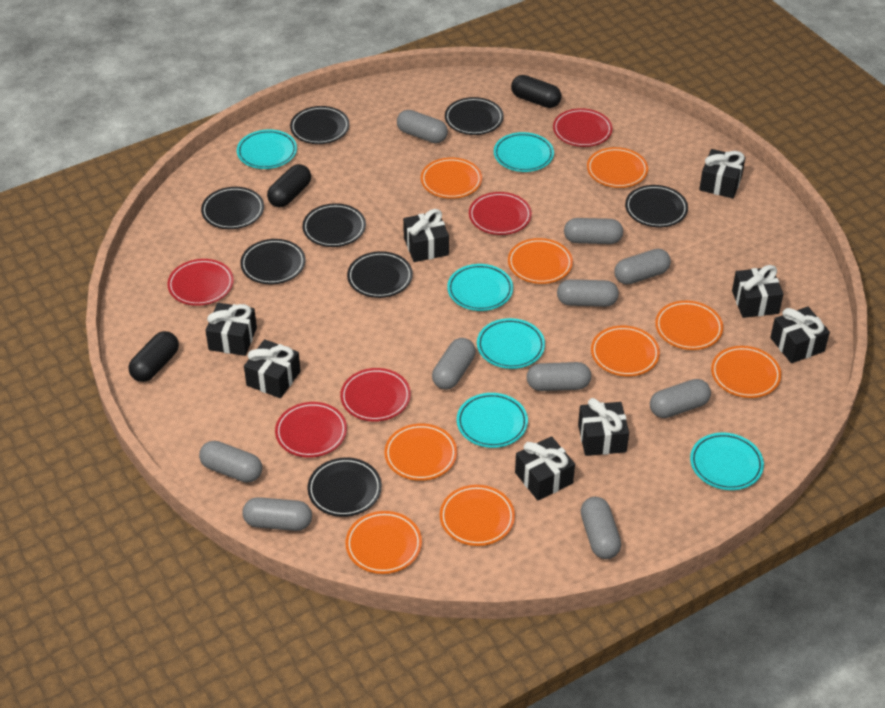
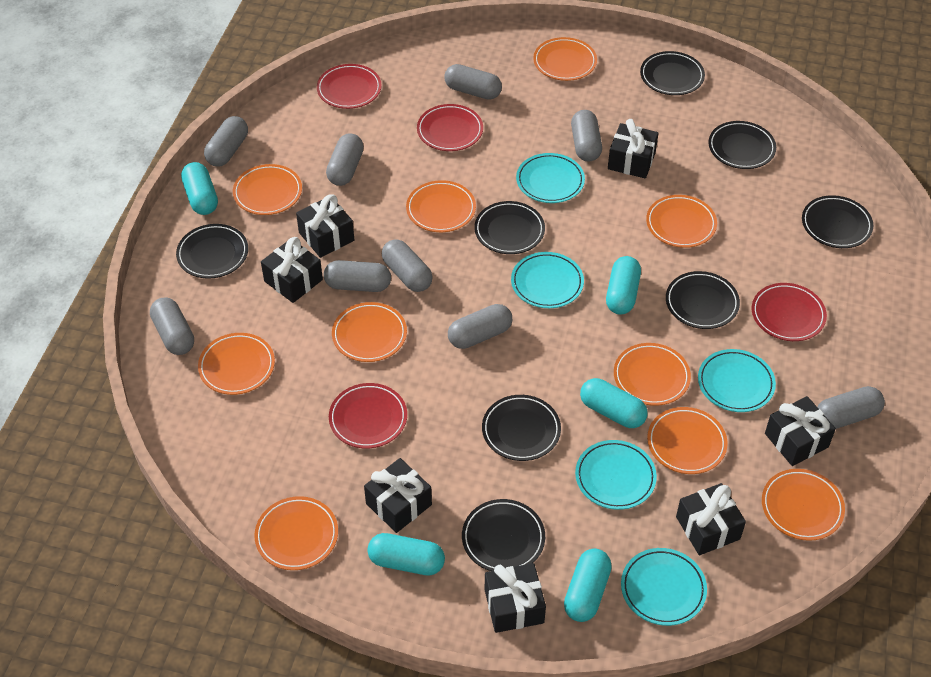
black capsule: [128,331,179,382] [267,164,311,207] [511,75,561,108] = 3 -> none = 0
black gift: [205,303,257,356] [244,339,301,398] [403,209,449,262] [515,436,575,501] [578,398,629,456] [699,149,745,198] [732,265,784,318] [770,307,830,363] = 8 -> [261,237,323,303] [296,194,354,258] [364,458,432,533] [485,563,546,633] [608,119,659,178] [676,483,746,555] [765,396,836,466] = 7
grey capsule: [199,441,262,483] [242,497,312,531] [397,110,448,143] [432,338,476,389] [527,362,591,391] [557,279,619,307] [564,218,623,244] [580,497,621,559] [614,249,671,285] [650,379,711,418] = 10 -> [150,298,194,355] [204,116,248,167] [324,260,391,292] [326,133,364,186] [382,239,433,292] [444,64,502,100] [448,304,512,349] [571,110,602,161] [817,386,885,429] = 9
orange plate: [346,511,422,574] [385,424,457,481] [421,158,482,199] [440,485,515,546] [508,238,573,284] [587,147,648,188] [591,326,660,376] [655,301,723,350] [711,346,781,398] = 9 -> [198,333,275,395] [233,164,302,215] [254,496,338,570] [332,302,407,362] [406,180,476,232] [533,37,597,81] [614,343,691,406] [646,195,717,248] [647,407,728,474] [762,469,845,541] = 10
red plate: [167,259,234,306] [275,402,347,458] [340,368,411,421] [469,192,532,235] [553,108,612,147] = 5 -> [317,64,382,109] [329,383,407,448] [417,104,483,151] [752,283,827,341] = 4
turquoise capsule: none = 0 -> [181,162,218,215] [367,533,445,575] [564,548,612,622] [580,378,648,428] [606,256,641,315] = 5
turquoise plate: [237,129,297,169] [447,264,513,311] [457,393,528,448] [477,318,545,369] [494,132,554,172] [690,433,764,490] = 6 -> [511,252,584,308] [516,153,585,203] [575,440,657,510] [621,548,707,626] [698,349,776,412] = 5

